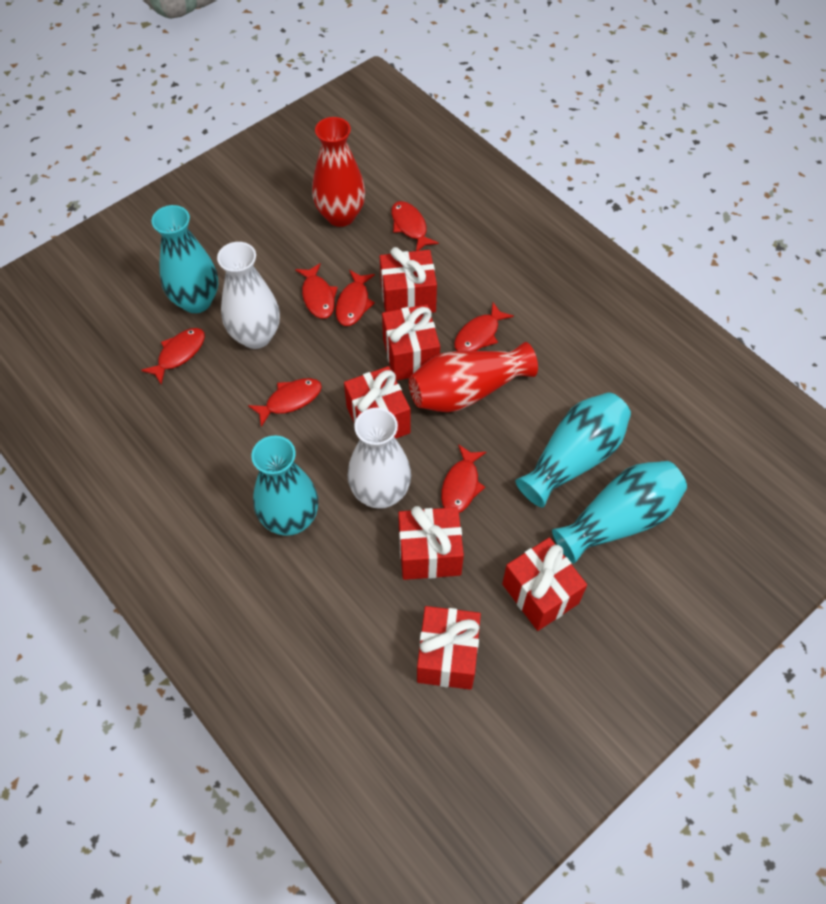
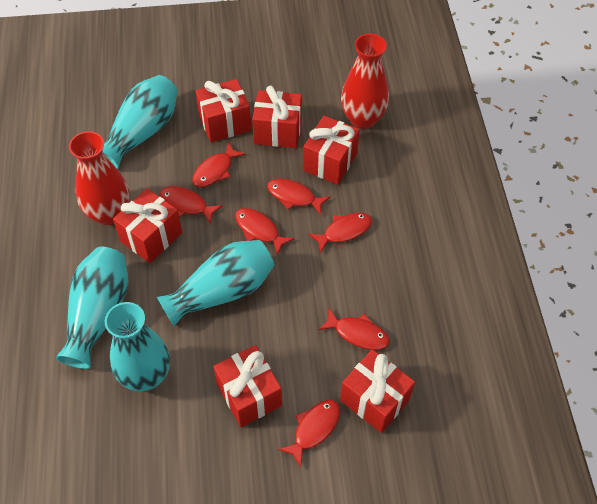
white vase: [217,242,280,349] [348,408,411,509] = 2 -> none = 0

